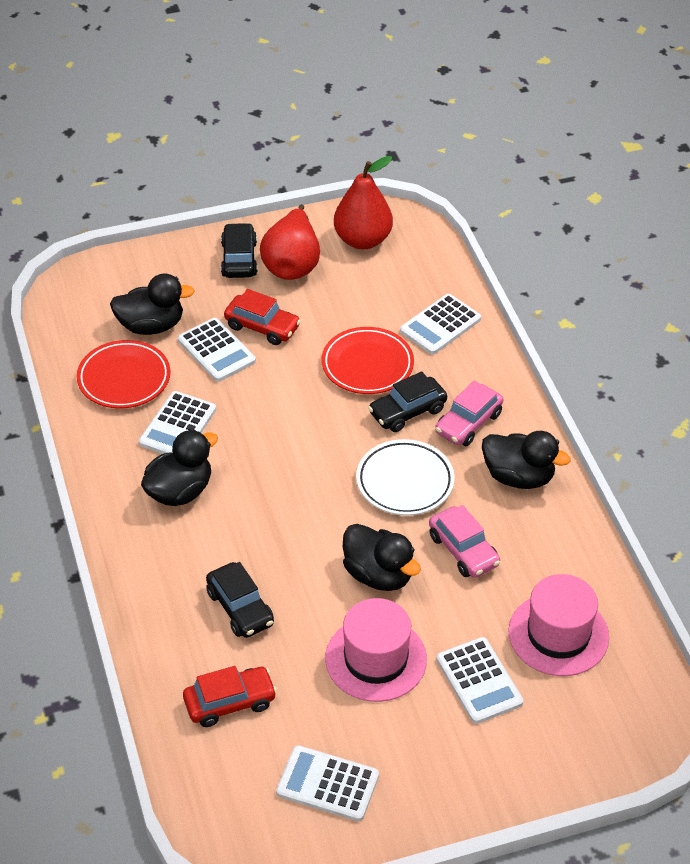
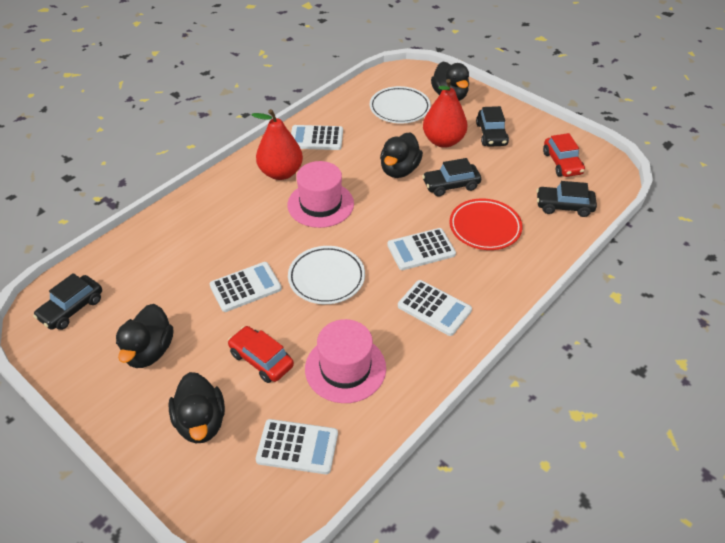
black car: [206,562,274,638] [221,223,257,278] [368,371,447,432] = 3 -> [33,273,102,330] [422,158,481,196] [476,106,509,147] [536,181,597,217] = 4
pink car: [429,505,500,578] [435,381,503,446] = 2 -> none = 0
red plate: [77,340,171,409] [322,327,414,394] = 2 -> [449,198,523,250] = 1
white plate: [356,439,455,515] = 1 -> [288,246,365,304] [370,86,431,123] = 2

